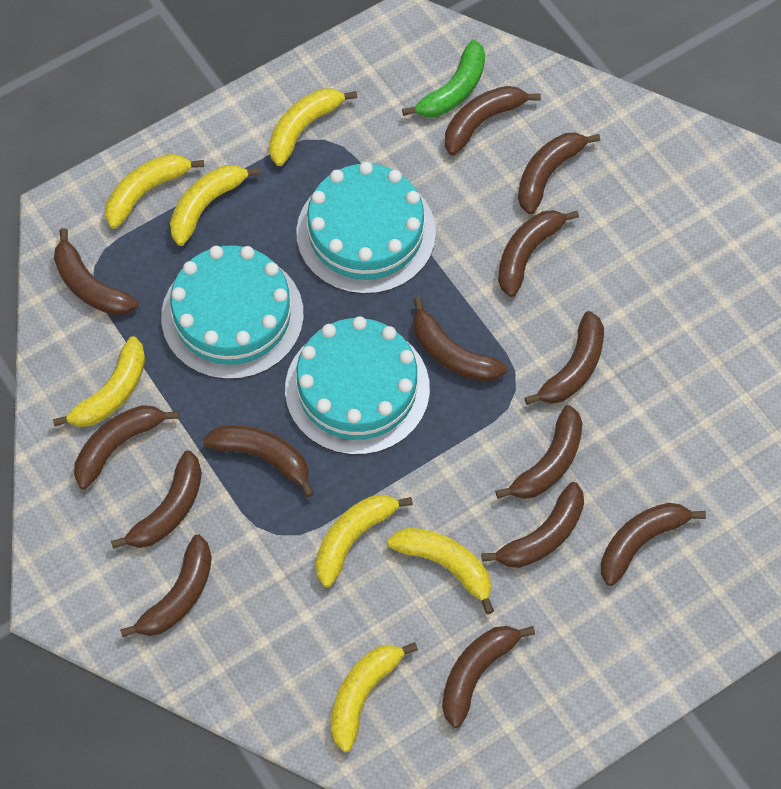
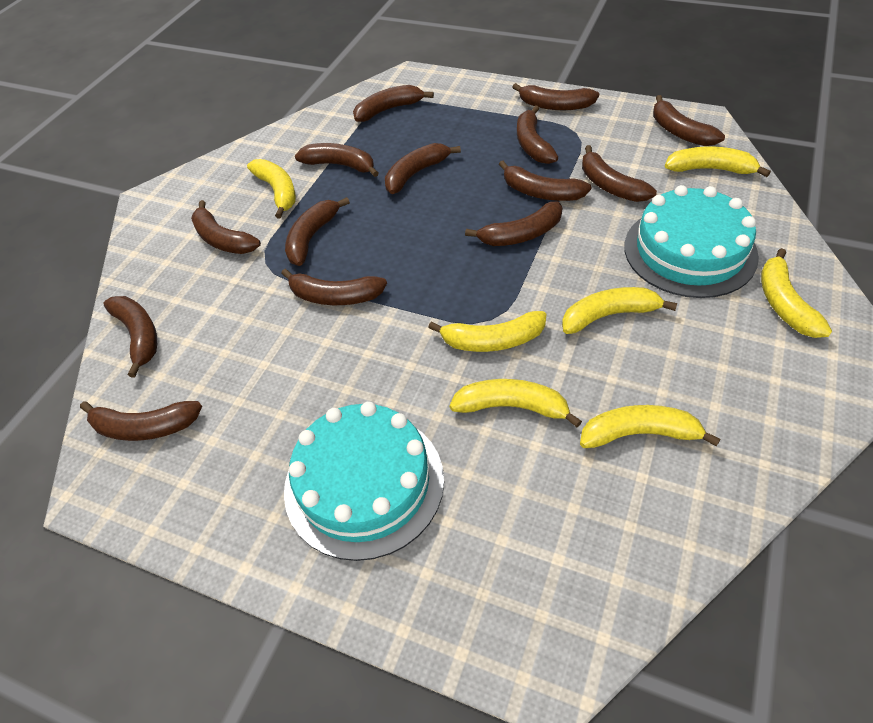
green banana: [402,40,485,117] = 1 -> none = 0
turquoise cake: [161,245,304,380] [285,316,430,455] [296,162,436,294] = 3 -> [284,402,444,561] [624,185,759,298] = 2

